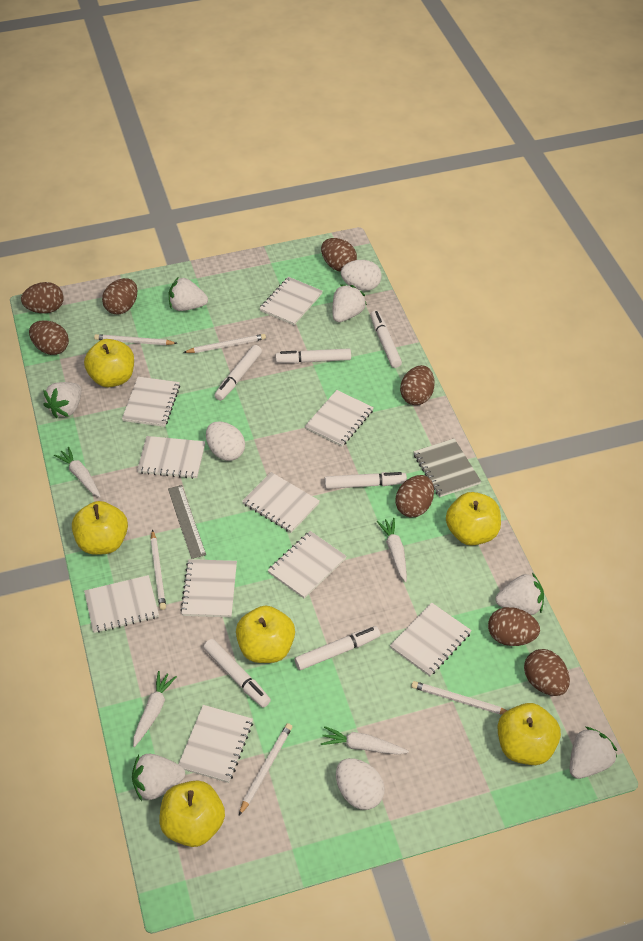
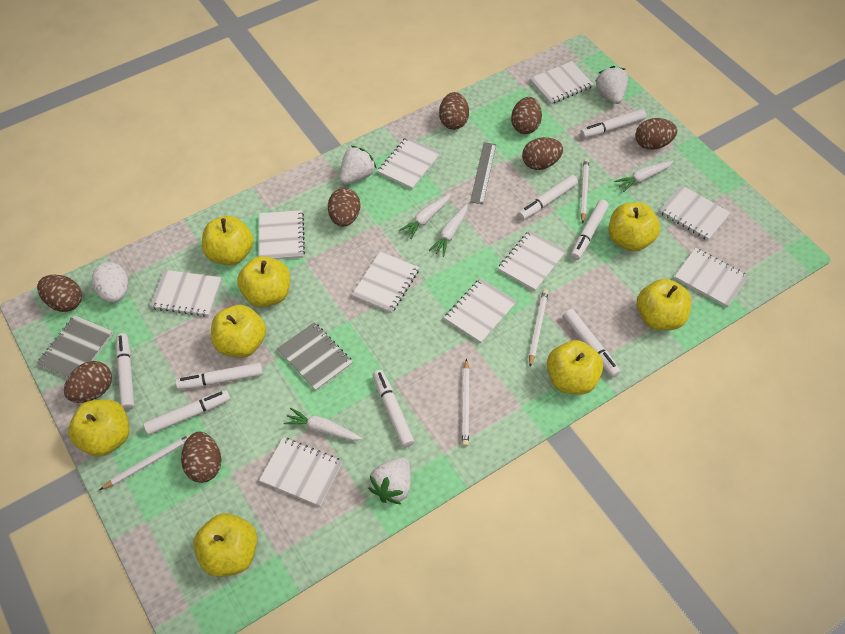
grey notebook: [414,439,481,497] = 1 -> [37,315,113,378] [277,322,353,391] = 2
white egg: [206,421,245,461] [336,758,385,810] [341,260,381,291] = 3 -> [92,262,128,303] = 1
white marker: [203,639,271,708] [214,345,262,401] [275,348,351,363] [294,626,380,670] [324,472,407,489] [370,310,402,368] = 6 -> [116,333,134,410] [143,390,230,435] [176,363,263,390] [373,370,415,448] [518,175,578,220] [563,309,620,378] [571,200,609,260] [580,109,646,138] = 8
white pencil: [94,334,177,345] [151,530,166,610] [183,334,266,353] [239,723,293,815] [411,681,507,715] = 5 -> [100,434,192,490] [462,358,470,447] [529,289,548,367] [580,158,589,223] = 4
white strawberry: [43,382,82,418] [132,754,185,801] [169,278,208,311] [333,285,367,322] [495,573,544,615] [570,727,617,779] = 6 -> [339,146,377,184] [368,457,411,504] [596,66,628,104] = 3
yellow apple: [72,501,128,555] [84,339,134,387] [159,780,225,847] [236,606,295,663] [446,492,501,546] [498,703,561,765] = 6 -> [68,399,130,457] [193,513,257,577] [202,216,254,266] [211,305,266,358] [237,256,290,307] [547,340,603,395] [609,202,660,252] [637,279,692,330] = 8

